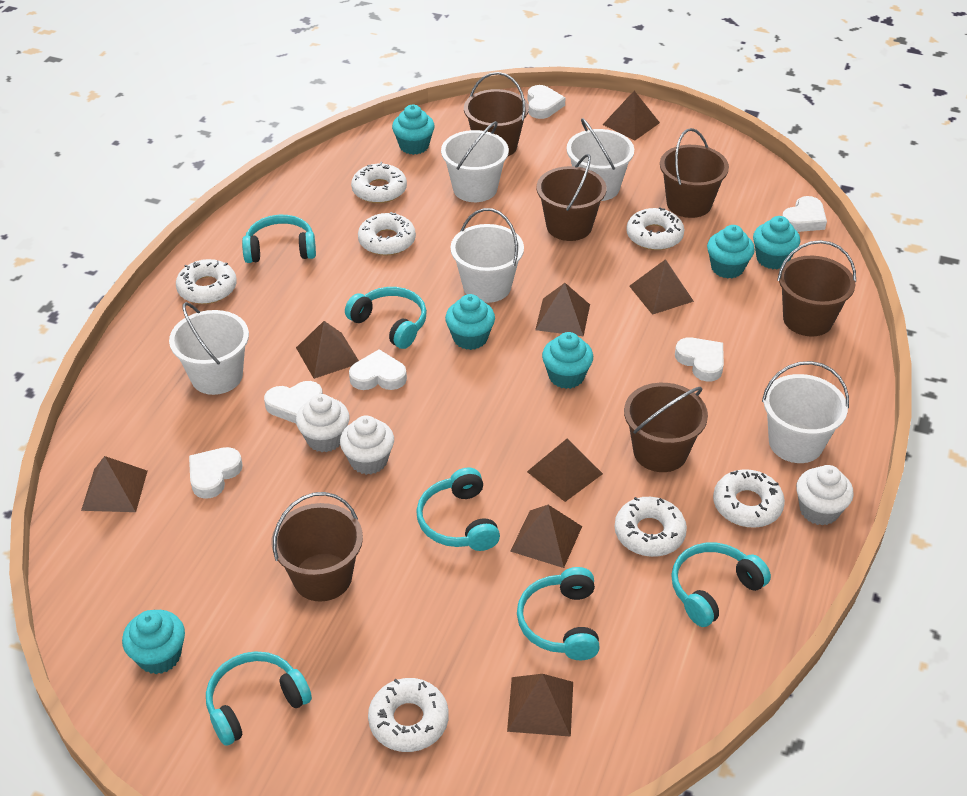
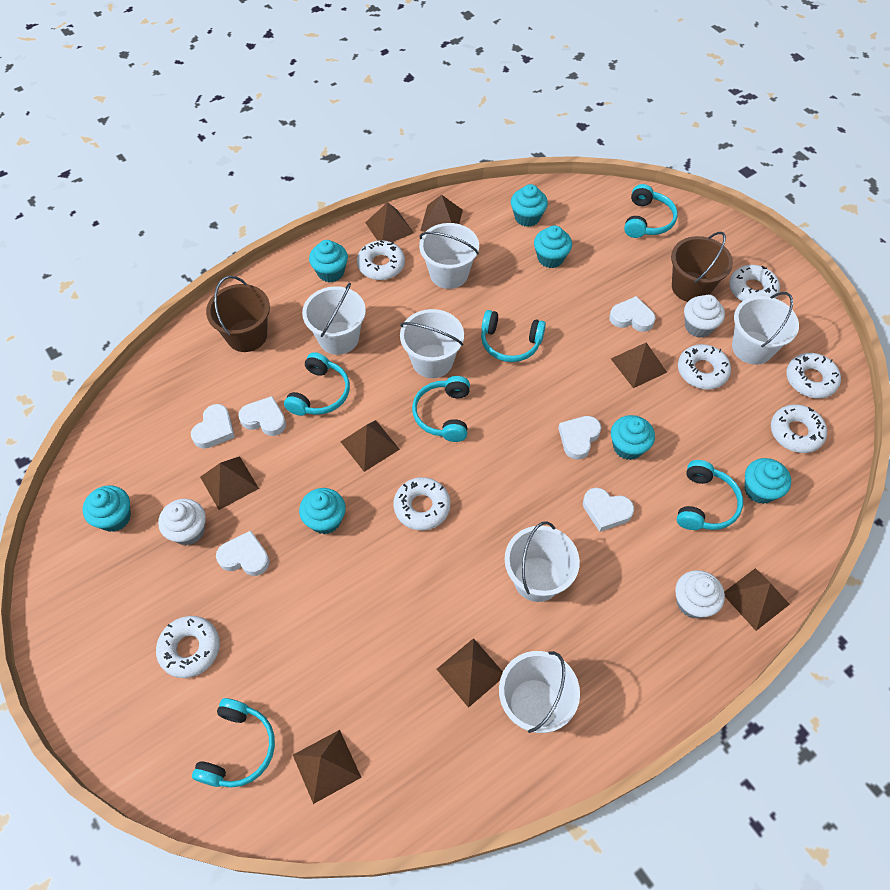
brown bucket: [272,492,363,602] [464,72,529,156] [536,154,606,241] [624,383,708,472] [660,128,729,218] [777,240,856,337] = 6 -> [206,276,270,352] [671,232,733,302] = 2
turquoise cupcake: [122,610,185,674] [392,105,435,155] [445,294,495,350] [542,332,593,389] [707,225,755,278] [753,216,800,269] = 6 -> [83,485,131,532] [299,488,346,534] [309,240,348,282] [511,184,548,227] [534,225,572,268] [611,415,655,460] [744,458,791,504] = 7
white bucket: [169,302,249,395] [441,121,509,202] [450,208,524,303] [567,118,634,201] [762,361,849,463] = 5 -> [302,282,366,355] [400,309,464,378] [419,223,479,289] [499,651,580,733] [505,521,580,602] [732,292,799,365] = 6

